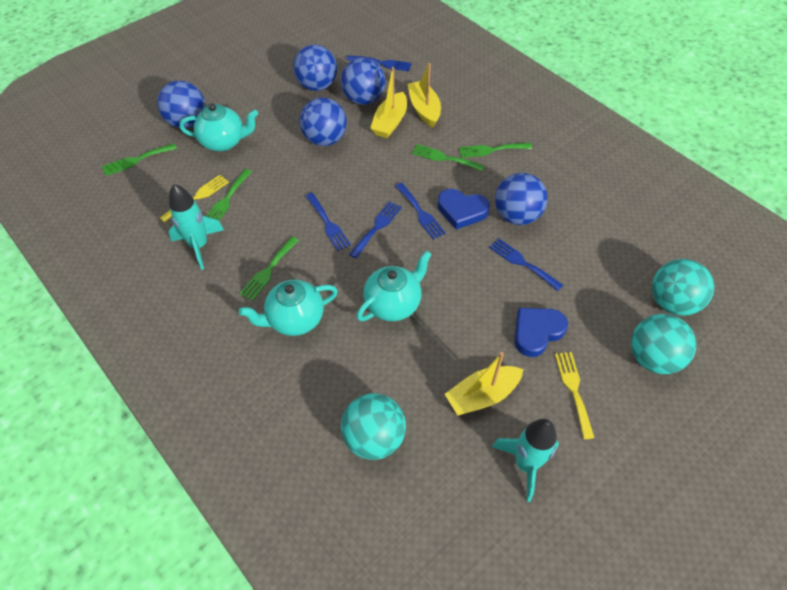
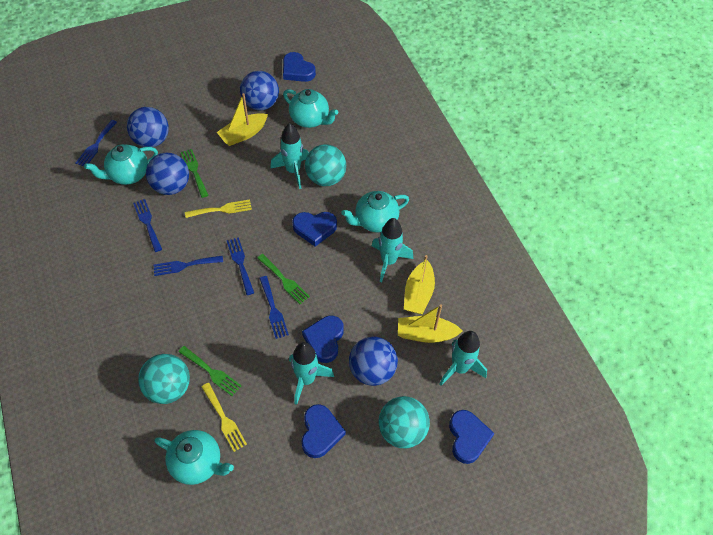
blue ball: [157,80,206,128] [293,44,337,91] [299,97,347,146] [341,58,385,105] [495,173,548,225] = 5 -> [127,107,169,147] [146,153,189,195] [240,71,279,110] [349,337,398,386] = 4
blue heart: [438,189,490,230] [515,308,568,357] = 2 -> [283,52,316,82] [292,212,337,247] [302,316,344,363] [302,404,346,458] [449,410,495,464] = 5
green fork: [102,143,177,176] [206,169,252,221] [239,237,299,301] [412,144,484,172] [459,143,532,158] = 5 -> [178,346,241,396] [181,149,208,198] [257,254,310,304] = 3
turquoise rocket: [169,184,224,270] [492,419,559,502] = 2 -> [270,123,309,189] [289,342,334,405] [372,218,413,282] [439,331,487,386] = 4
turquoise teapot: [179,103,258,151] [239,280,338,336] [357,250,432,321] = 3 -> [84,144,158,185] [155,430,234,485] [283,89,338,128] [341,191,409,232] = 4

